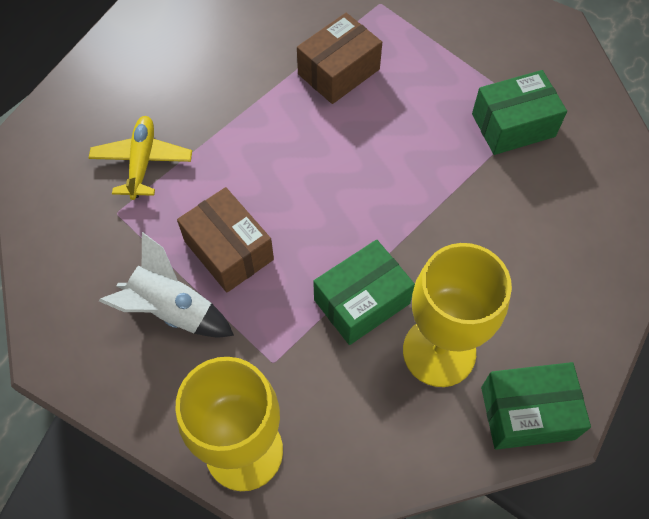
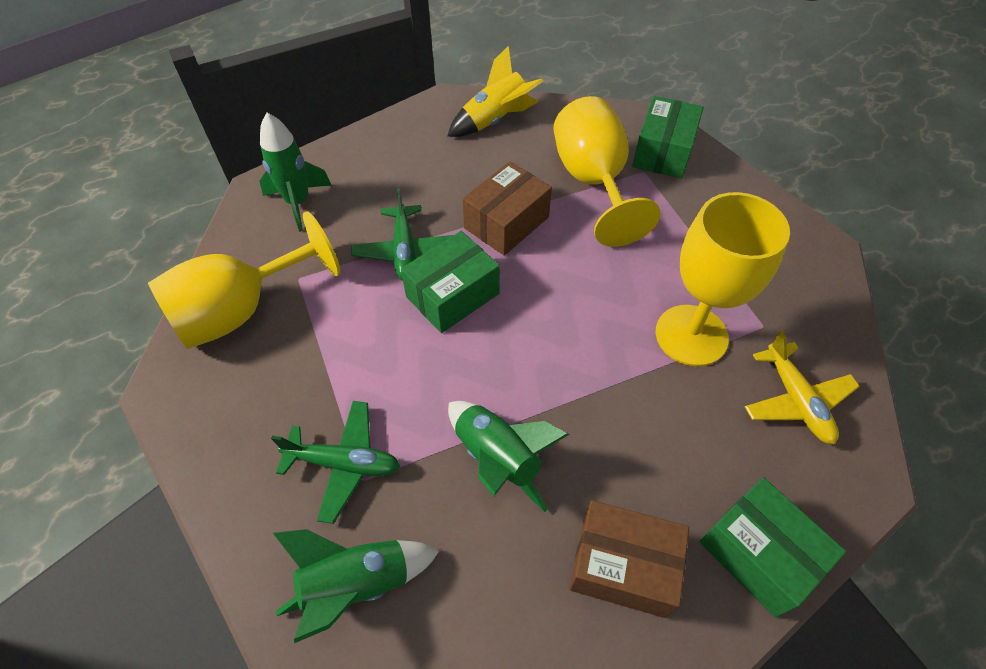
green plane: none = 0 -> [271,401,400,524] [351,189,453,281] = 2
green rocket: none = 0 -> [260,113,331,232] [273,529,439,643] [448,401,570,512] = 3
white rocket: [99,232,234,337] = 1 -> none = 0
yellow goblet: [176,357,283,491] [403,243,512,387] = 2 -> [148,211,341,349] [553,96,661,247] [656,192,790,366] = 3
yellow rocket: none = 0 -> [447,46,544,137] = 1

